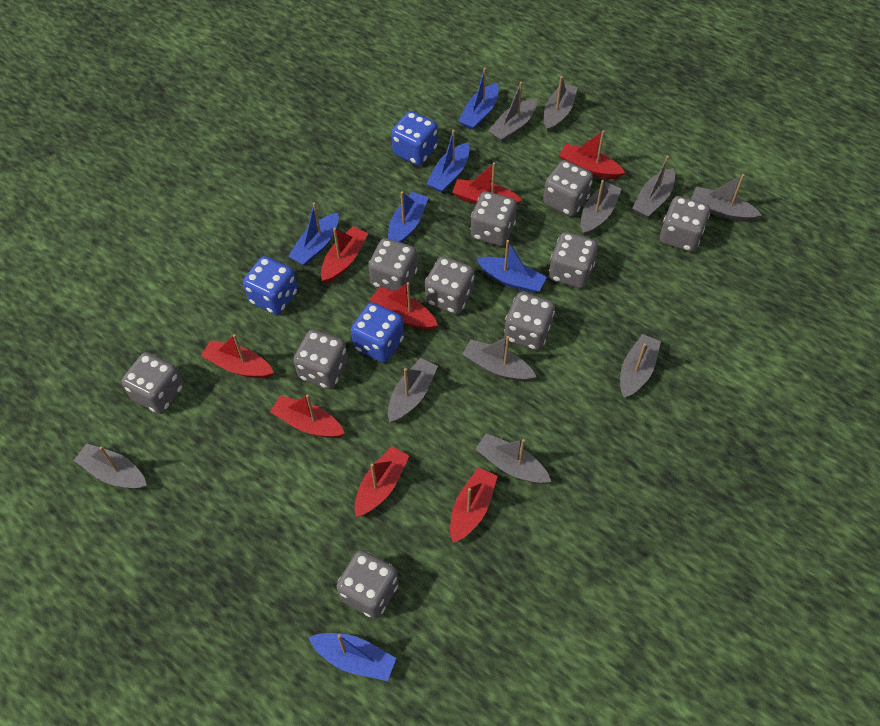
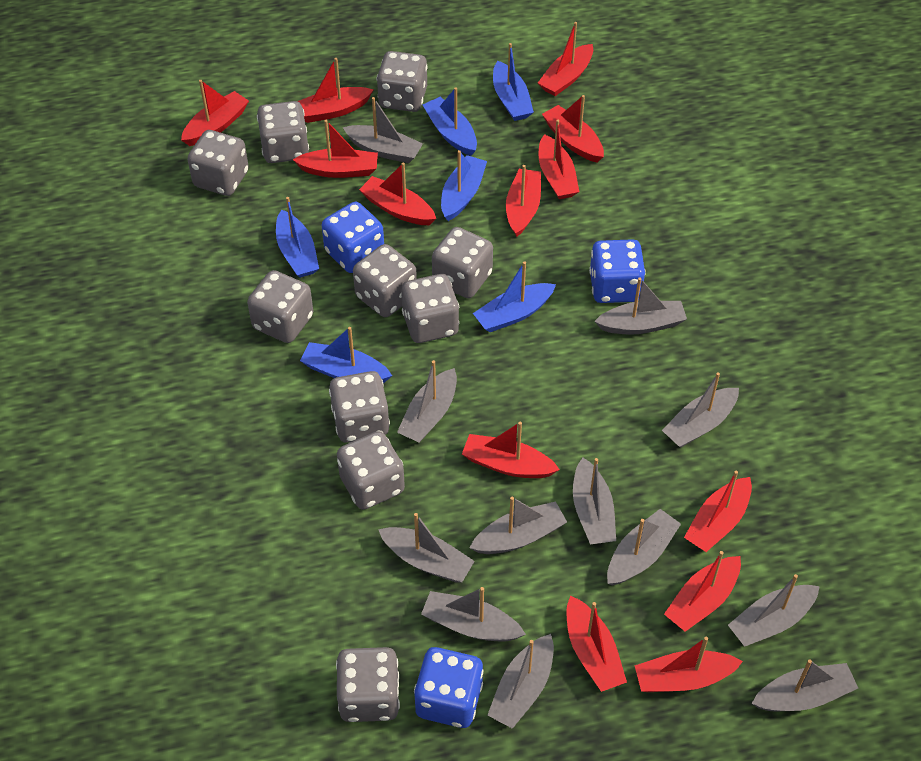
grey boat: [73,443,147,489] [388,358,438,422] [462,336,536,381] [475,433,551,484] [488,82,537,142] [544,76,578,132] [581,180,622,236] [620,334,661,398] [632,156,675,218] [691,174,762,222] = 10 -> [343,97,423,163] [378,513,475,582] [397,360,457,443] [421,587,526,642] [470,497,567,554] [487,634,554,729] [573,458,616,545] [594,277,687,334] [607,509,681,585] [662,372,739,448] [728,574,820,647] [751,659,858,711] = 12
red boat: [201,334,274,378] [270,394,345,438] [321,226,368,283] [354,446,409,517] [370,282,438,330] [450,468,498,543] [452,162,522,204] [559,130,625,179] = 8 -> [181,80,249,146] [293,120,378,178] [298,58,374,123] [359,163,436,225] [462,422,560,478] [506,165,541,237] [538,22,593,96] [538,120,579,199] [542,95,604,163] [566,595,627,692] [634,637,743,692] [664,551,741,632] [684,471,752,552] = 13

